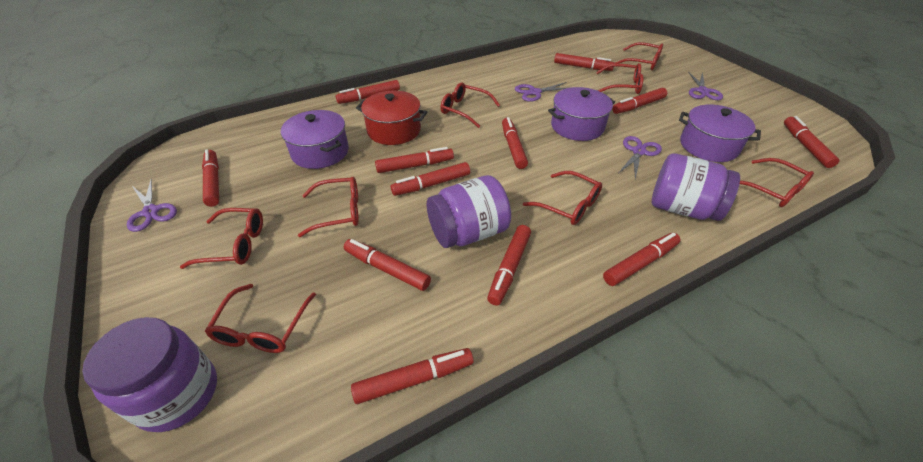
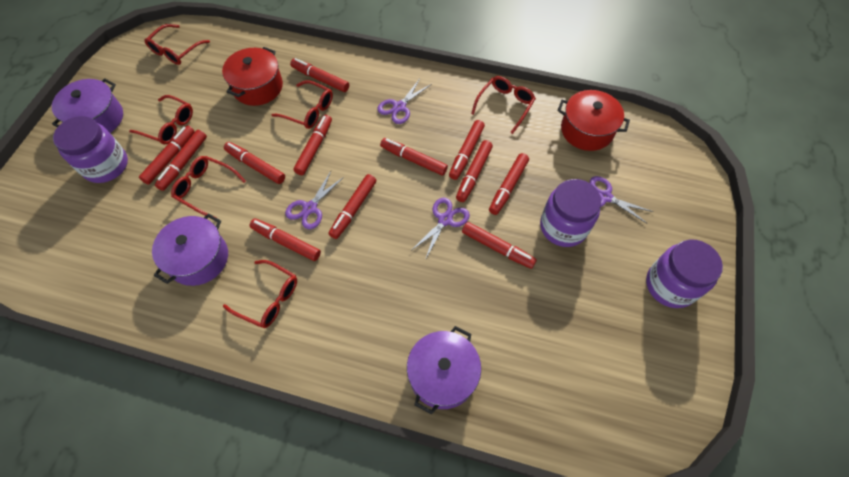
red glasses: [180,208,263,269] [205,284,316,353] [298,177,359,237] [441,82,500,128] [523,171,602,225] [596,63,643,94] [614,42,663,70] [740,158,814,207] = 8 -> [129,95,193,144] [144,24,210,65] [171,156,246,216] [223,260,297,328] [272,80,333,129] [471,76,536,134] = 6
red pot: [356,91,427,145] = 1 -> [222,47,283,106] [557,90,630,151] = 2

